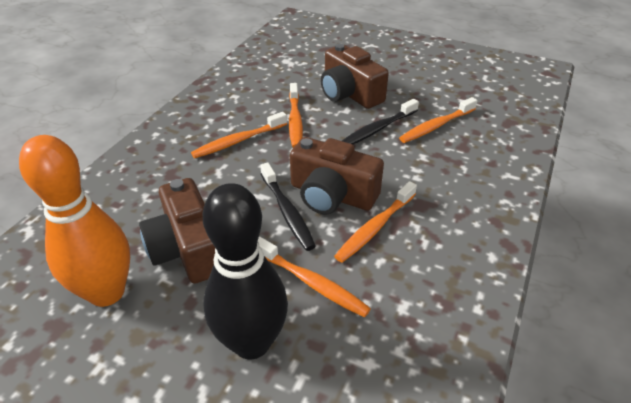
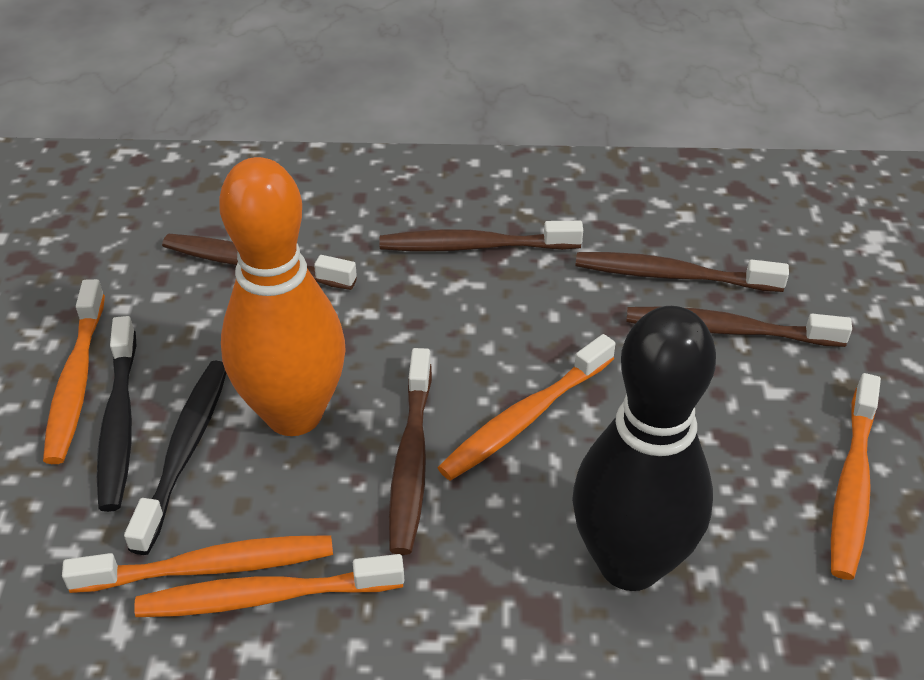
brown camera: [139,178,215,284] [290,137,384,214] [321,44,389,109] = 3 -> none = 0
brown toothbrush: none = 0 -> [162,234,357,290] [379,221,583,251] [389,348,432,555] [576,252,789,292] [626,307,852,347] = 5

